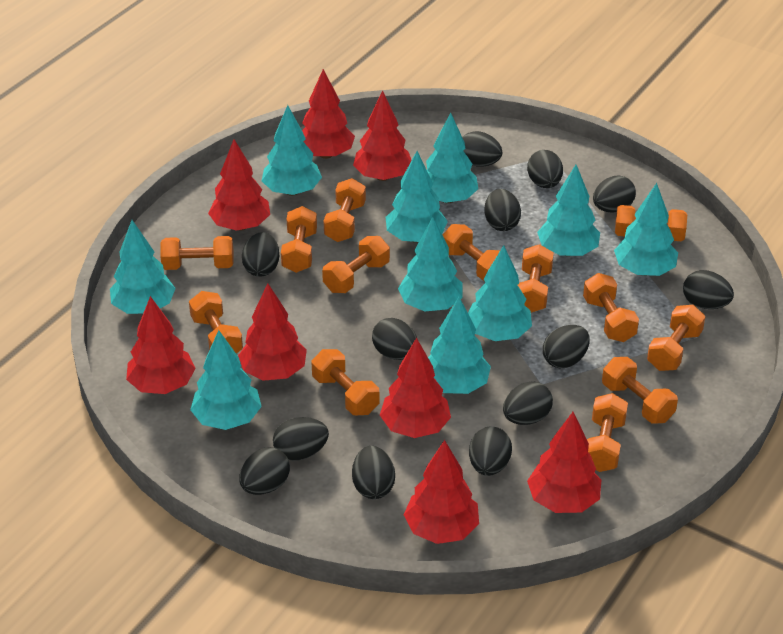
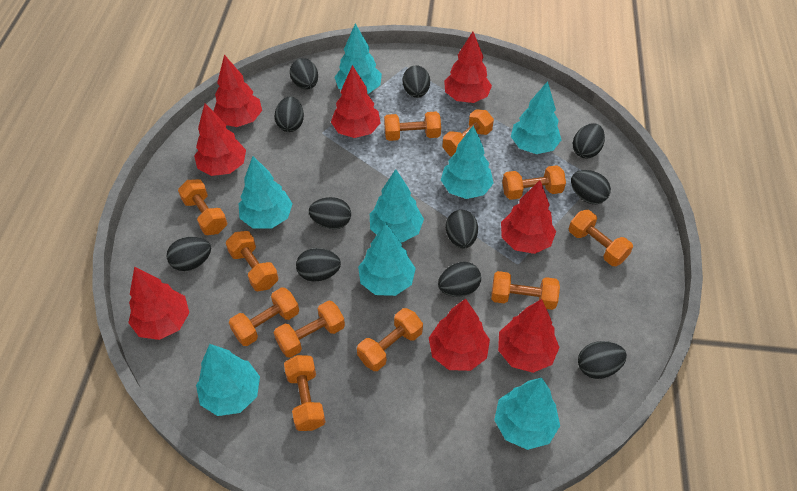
black egg: [240,447,290,495] [242,232,279,277] [273,417,329,461] [352,446,395,499] [372,318,417,360] [462,131,502,167] [469,426,512,476] [485,189,521,231] [503,381,553,425] [527,150,563,188] [543,325,590,369] [593,176,636,213] [683,270,734,309] = 13 -> [167,237,211,271] [275,97,304,132] [290,58,318,90] [296,248,341,282] [309,197,351,229] [403,65,430,98] [438,262,481,297] [446,210,478,248] [571,170,611,204] [573,123,605,158] [578,341,627,379] = 11
orange dumbbell: [160,236,234,270] [189,291,243,354] [281,206,317,273] [311,349,379,415] [322,236,390,293] [324,178,366,242] [443,224,500,282] [518,244,554,312] [583,273,639,342] [587,393,628,472] [602,357,678,424] [615,205,687,241] [647,305,705,371] = 13 -> [178,179,227,235] [226,231,278,291] [228,287,299,346] [274,300,345,358] [284,355,325,431] [357,308,423,371] [384,112,441,141] [442,109,494,156] [491,271,560,310] [502,165,566,200] [569,210,633,266] = 11
turquoise tree: [110,220,176,314] [190,330,262,430] [262,105,322,196] [386,151,448,243] [398,217,463,311] [426,112,478,203] [428,297,491,394] [468,245,532,341] [537,165,600,256] [614,183,678,276] = 10 -> [196,344,260,416] [239,156,293,228] [334,24,382,94] [358,223,416,296] [370,169,424,243] [441,126,494,199] [494,378,560,450] [511,81,561,154] = 8

